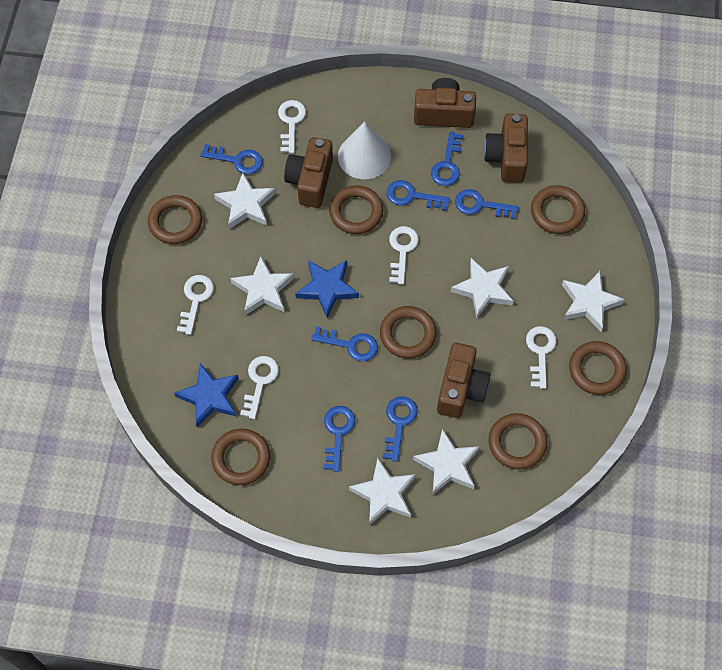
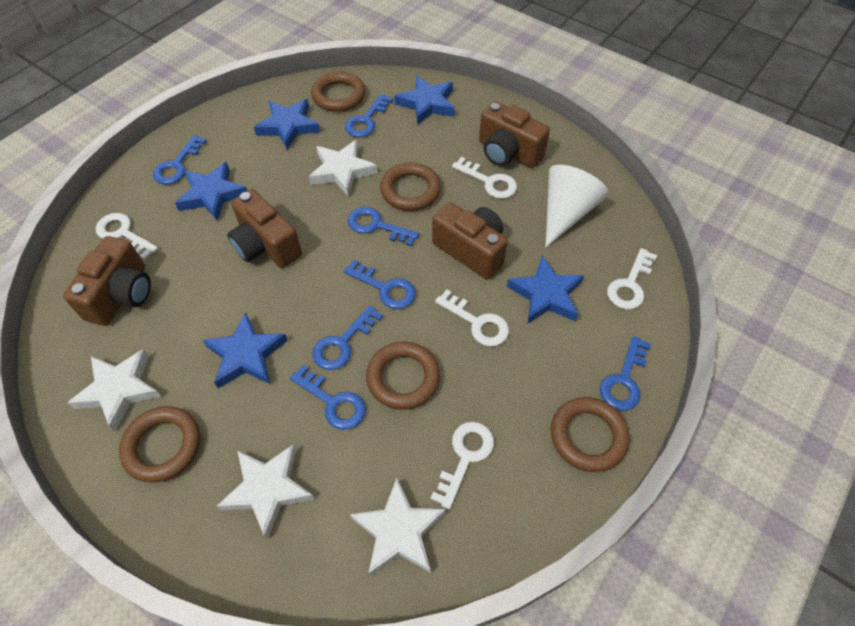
blue star: [174,363,239,428] [295,260,359,318] = 2 -> [175,162,247,221] [203,312,288,389] [254,99,320,150] [394,75,455,125] [507,256,584,323] = 5
brown ring: [148,195,202,244] [211,429,270,485] [329,185,383,234] [380,306,437,359] [488,413,547,469] [531,185,585,234] [569,341,627,395] = 7 -> [119,406,200,483] [311,72,365,112] [366,342,440,410] [380,163,441,211] [551,397,630,472] = 5
white star: [214,173,276,229] [230,256,294,315] [349,458,416,525] [413,429,480,495] [451,258,513,318] [562,271,625,332] = 6 -> [68,349,162,431] [217,444,314,539] [309,140,377,196] [350,478,446,576] = 4

